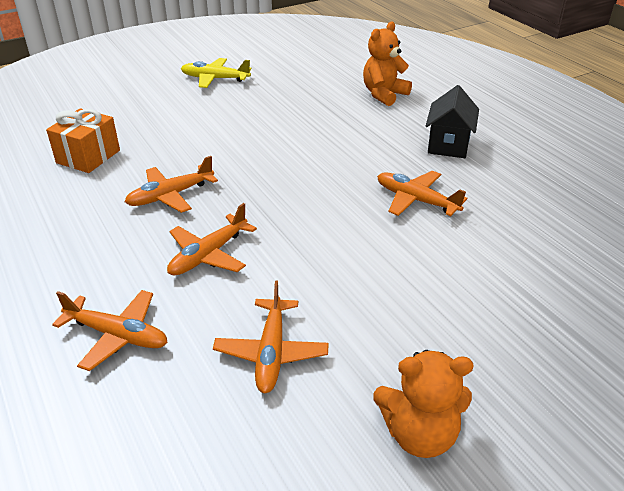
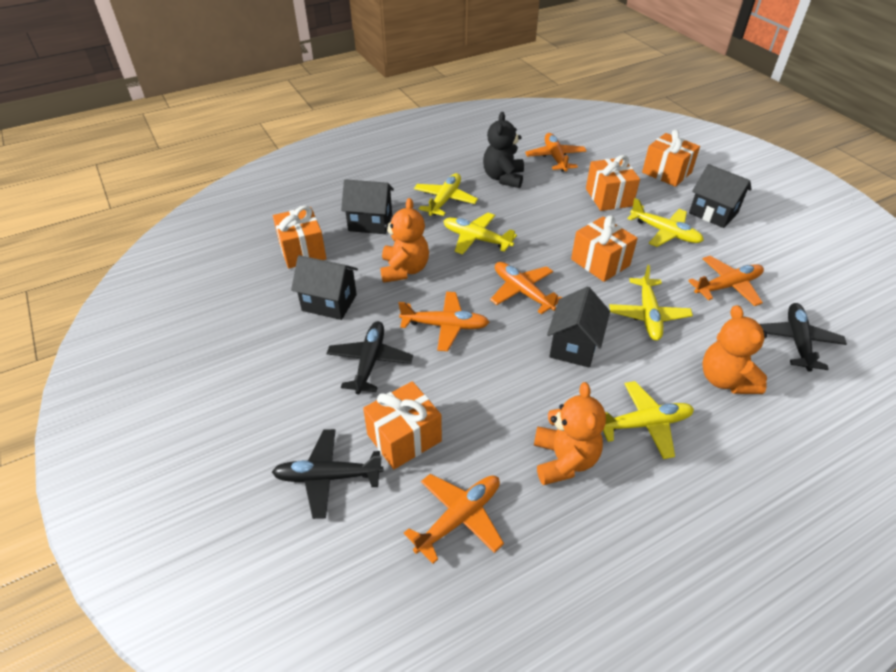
black house: [426,85,479,158] = 1 -> [291,255,358,320] [341,179,394,234] [547,287,610,368] [689,164,752,228] = 4
black plane: none = 0 -> [272,429,383,519] [326,321,413,395] [760,303,847,372] = 3
black teddy bear: none = 0 -> [483,112,524,188] = 1
orange gift: [46,108,120,173] = 1 -> [273,206,326,269] [363,381,442,469] [571,215,638,282] [586,155,640,211] [642,130,700,187] = 5
orange teddy bear: [363,22,412,106] [373,350,474,458] = 2 -> [380,198,429,283] [534,382,606,485] [702,305,767,394] = 3
yellow plane: [181,58,251,88] = 1 -> [414,173,478,216] [443,213,517,255] [603,381,694,459] [609,265,693,341] [627,198,704,247] = 5

